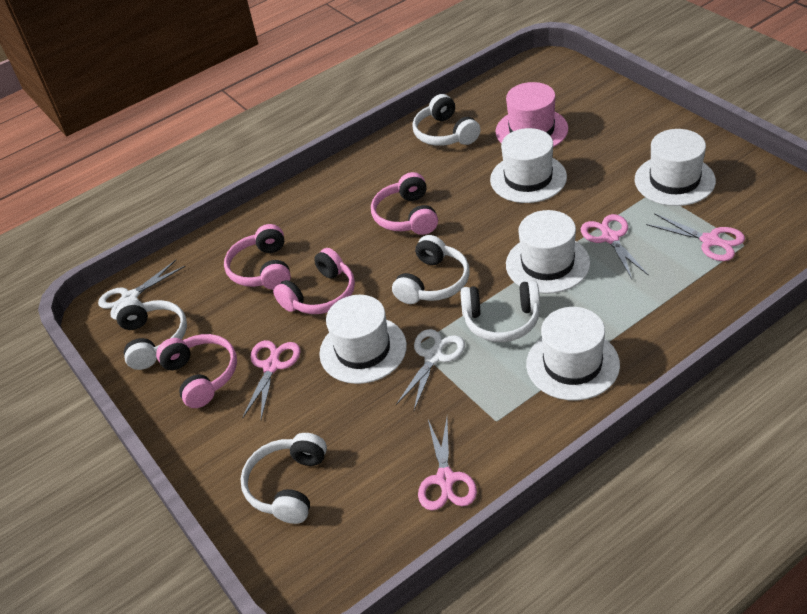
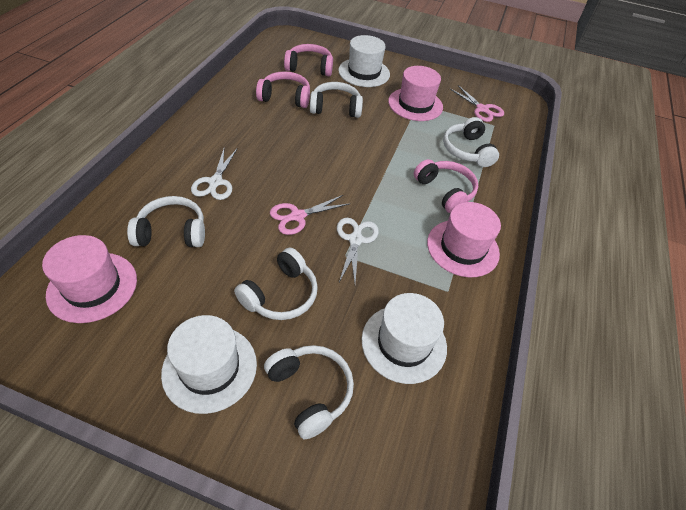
pink hat: [495,82,568,147] = 1 -> [42,235,137,323] [388,66,443,121] [427,202,501,277] = 3
pink headphones: [156,334,237,408] [224,224,291,290] [273,248,355,314] [371,172,438,235] = 4 -> [256,71,310,108] [284,44,333,76] [414,159,478,213] = 3
pink scissors: [242,340,300,419] [418,418,477,511] [581,214,649,279] [646,213,745,261] = 4 -> [270,195,349,235] [450,85,504,122] = 2
white hat: [319,295,407,384] [490,128,567,203] [506,210,590,294] [526,307,620,401] [635,129,716,206] = 5 -> [161,315,257,414] [338,35,390,87] [362,293,447,384] = 3

